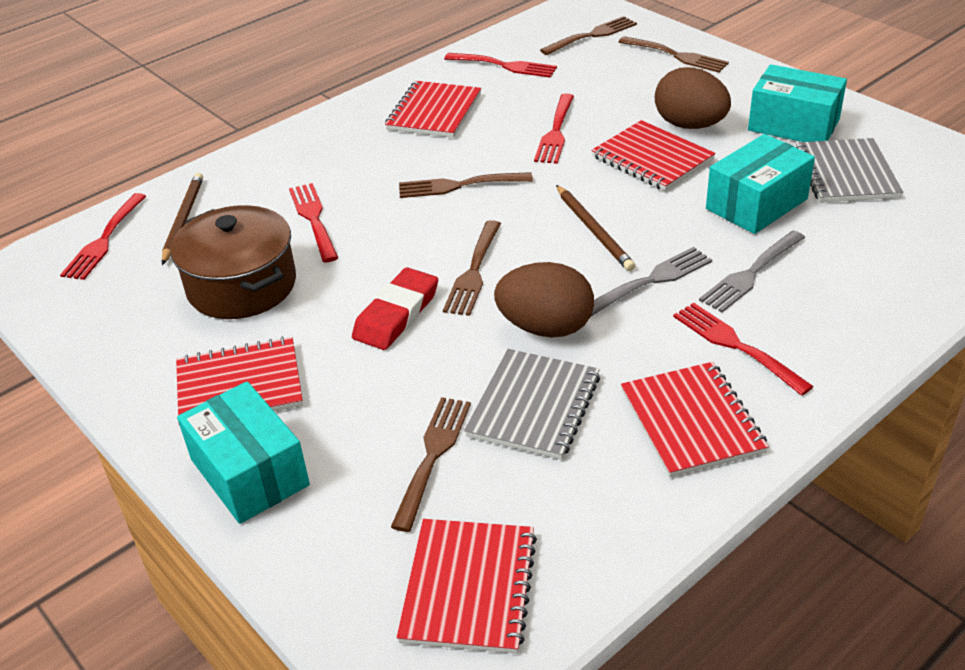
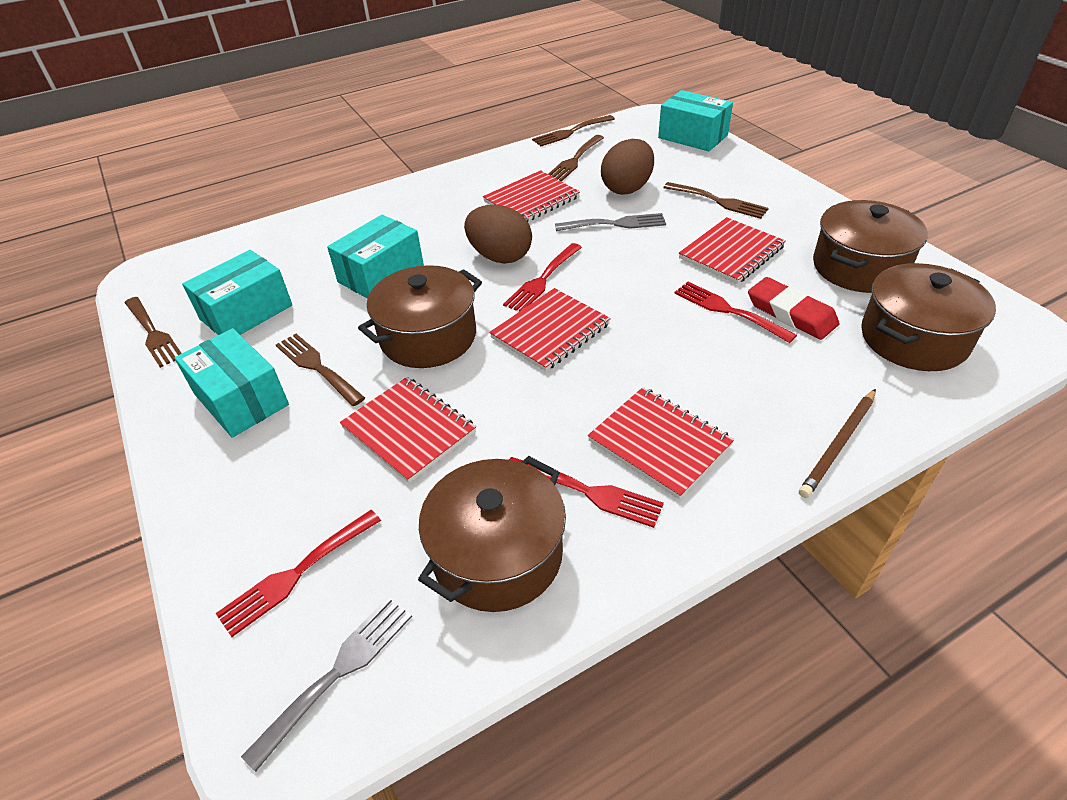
brown pencil: [162,173,203,265] [556,185,635,271] = 2 -> [799,389,876,498] = 1
brown pot: [170,205,296,319] = 1 -> [358,265,482,368] [418,456,566,612] [813,200,928,293] [861,263,996,371] = 4
grey notebook: [464,349,600,460] [795,138,903,203] = 2 -> none = 0
red fork: [60,193,146,280] [289,183,338,262] [444,53,557,78] [534,93,574,164] [673,303,814,396] = 5 -> [215,510,381,637] [503,243,582,312] [509,457,664,528] [674,282,797,343] = 4
turquoise box: [177,381,310,524] [706,134,815,234] [748,64,847,142] = 3 -> [175,328,289,437] [182,250,292,335] [327,215,424,299] [658,90,733,151] = 4

